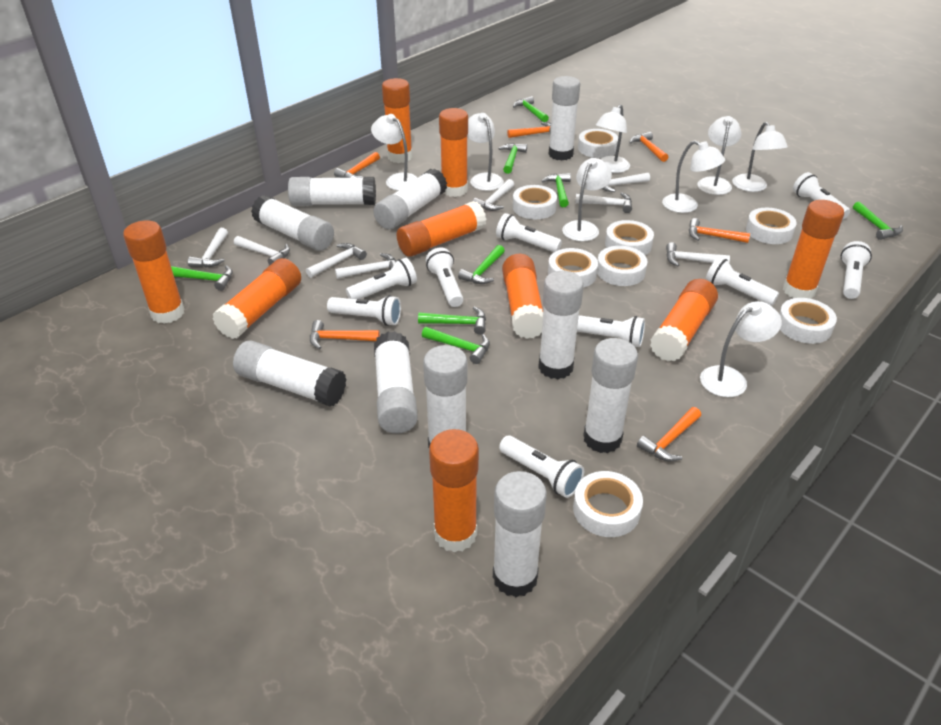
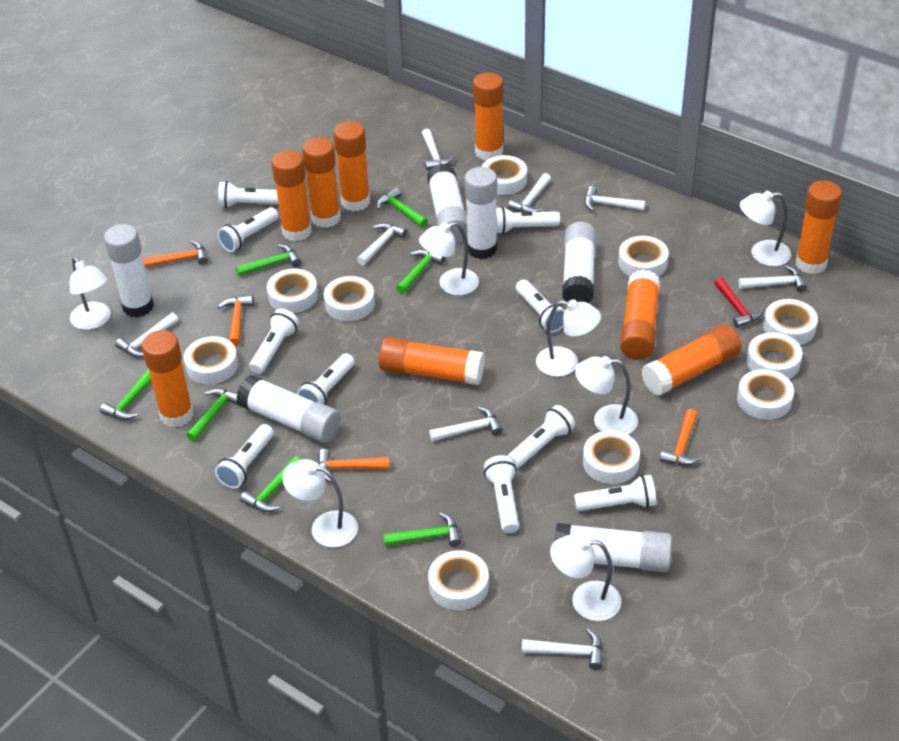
green hammer: [171,265,233,291] [418,306,486,335] [422,327,490,364] [458,245,505,284] [499,143,527,174] [513,96,549,122] [542,173,571,207] [853,201,903,240] = 8 -> [100,369,152,420] [186,388,239,442] [236,244,301,276] [240,456,301,512] [377,188,428,227] [383,512,462,547] [396,249,445,294] = 7
orange hammer: [310,320,380,349] [334,152,380,178] [507,122,551,138] [629,132,668,162] [637,407,701,461] [689,218,750,243] = 6 -> [143,241,208,268] [217,295,254,346] [318,449,390,482] [660,409,701,466] = 4
red hammer: none = 0 -> [714,277,764,328] = 1
white flashlight: [327,295,401,326] [346,258,417,299] [426,248,463,307] [496,213,562,252] [499,436,584,498] [577,315,645,347] [706,257,779,306] [793,172,850,220] [841,241,872,299] = 9 -> [215,424,274,489] [218,181,278,208] [218,207,279,252] [249,309,299,374] [297,353,355,405] [484,455,519,533] [496,206,560,234] [508,405,575,468] [516,280,565,333] [574,475,656,511] = 10
white glue stick: [233,340,347,406] [251,195,334,251] [288,177,376,206] [373,169,447,229] [374,331,418,434] [423,345,468,448] [493,471,547,597] [538,271,584,379] [548,76,580,161] [583,338,638,453] = 10 -> [104,224,154,318] [236,375,341,443] [427,164,467,243] [464,167,497,259] [555,523,672,572] [562,222,596,303] = 6
white lamp: [371,114,418,191] [467,113,504,191] [562,158,612,242] [596,104,630,173] [662,140,725,213] [697,116,741,195] [700,301,782,397] [732,122,788,192] = 8 -> [70,257,111,330] [282,459,358,547] [419,222,479,295] [536,299,601,377] [550,535,622,621] [575,356,638,435] [740,191,791,266] = 7
white tape: [513,185,557,219] [548,248,598,288] [573,471,643,537] [578,129,618,158] [597,246,647,286] [605,220,654,255] [746,208,797,244] [779,298,837,344] = 8 -> [184,336,238,384] [267,269,318,313] [324,276,375,321] [428,550,489,610] [482,155,527,195] [583,430,640,484] [618,236,669,276] [737,369,794,420] [747,332,802,379] [763,299,818,345] = 10

